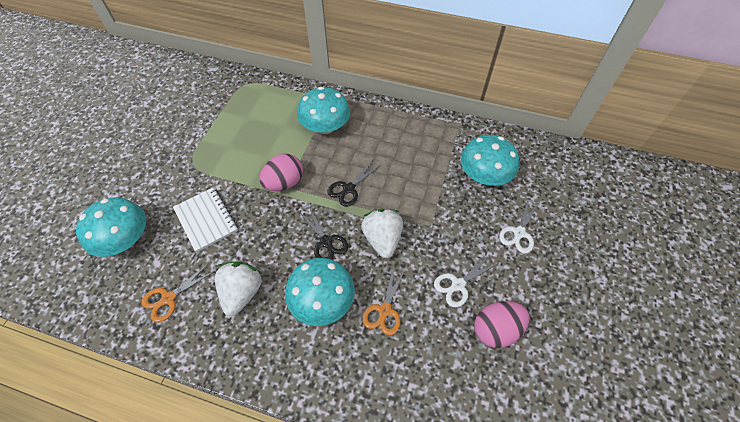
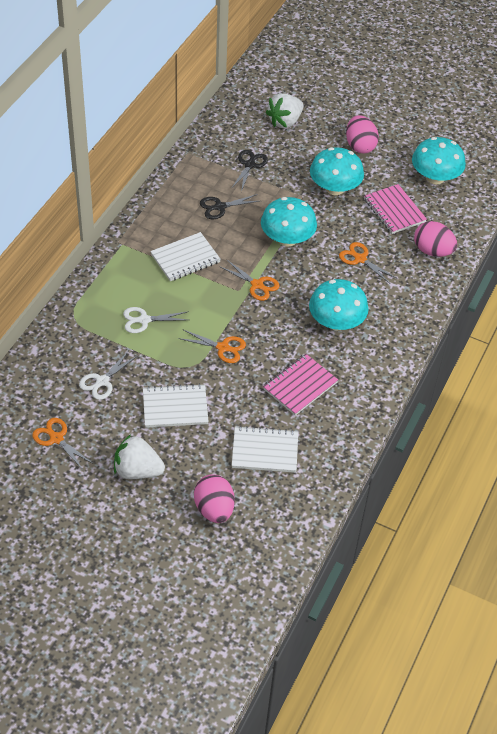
orange scissors: [142,263,215,322] [362,266,406,335] = 2 -> [32,418,93,471] [178,330,246,363] [219,260,280,301] [339,242,396,284] = 4
pink egg: [259,154,303,191] [474,301,530,348] = 2 -> [194,474,235,523] [346,115,379,153] [414,221,457,257] = 3
pink notebook: none = 0 -> [263,354,338,416] [364,184,427,234] = 2
white notebook: [173,187,238,252] = 1 -> [143,384,209,428] [150,232,221,281] [232,426,298,473] = 3

